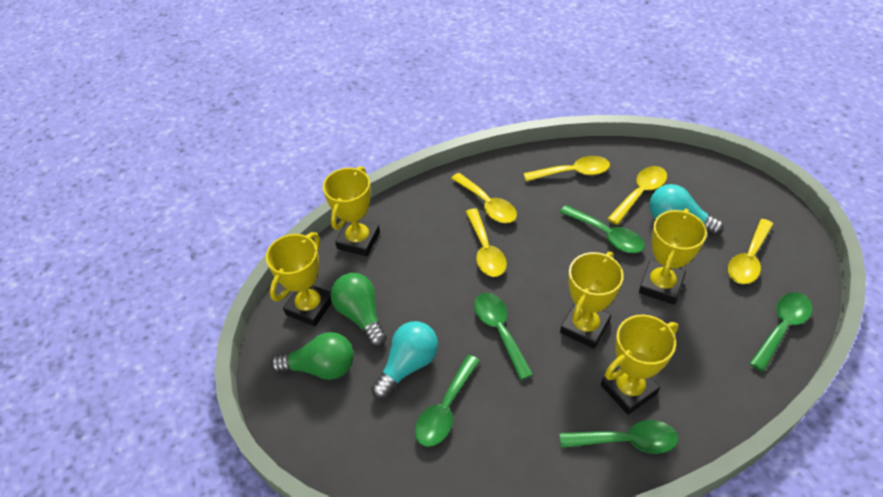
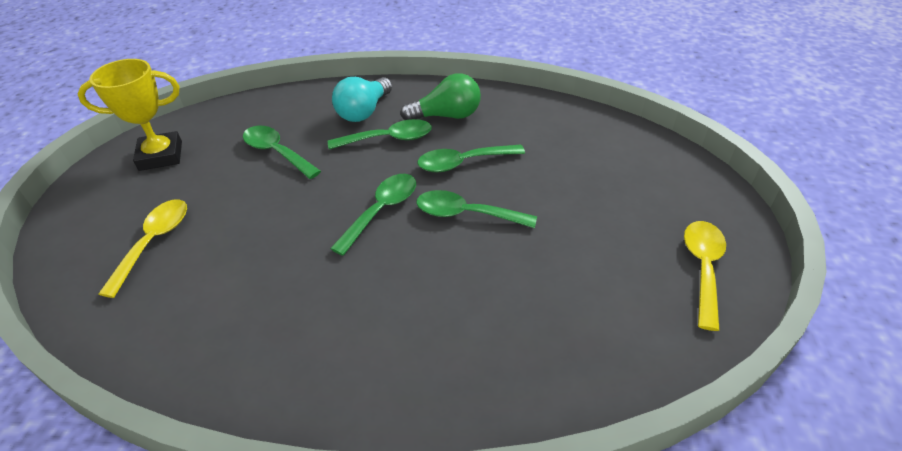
green light bulb: [270,332,354,380] [330,273,387,347] = 2 -> [400,73,481,120] = 1
turquoise light bulb: [371,321,438,399] [649,184,724,236] = 2 -> [332,77,392,122] = 1
yellow spoon: [451,173,517,223] [466,208,507,277] [523,156,610,182] [607,166,667,225] [728,219,773,284] = 5 -> [99,199,187,298] [684,221,726,331] = 2
yellow trophy: [266,232,332,327] [323,166,380,256] [560,251,624,349] [601,314,678,415] [639,209,707,305] = 5 -> [78,59,182,171] = 1

